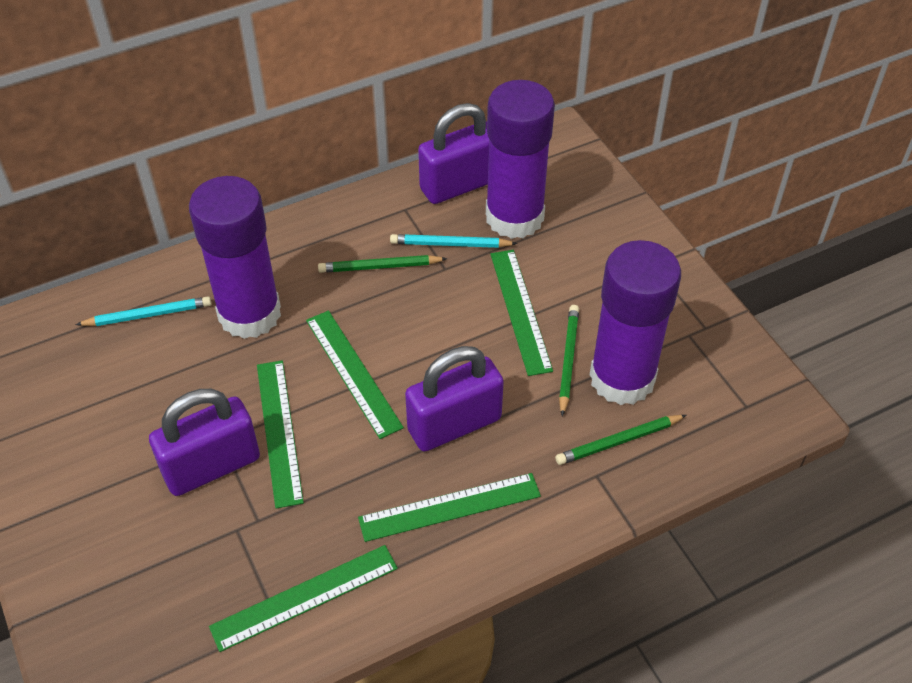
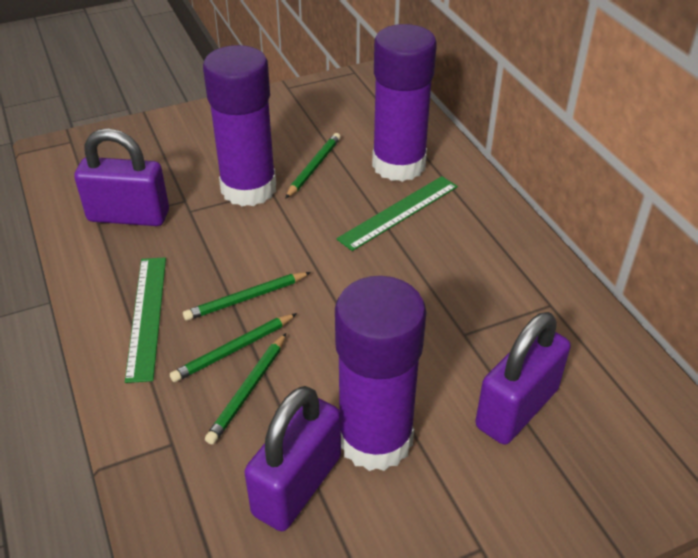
green pencil: [318,255,447,273] [555,415,686,465] [559,305,579,417] = 3 -> [170,313,297,382] [183,272,311,321] [205,333,286,445] [285,133,341,199] = 4
green ruler: [209,545,398,652] [257,360,304,509] [306,311,404,439] [358,473,541,542] [490,250,553,376] = 5 -> [125,257,166,383] [336,176,458,251] = 2
turquoise pencil: [76,296,212,326] [390,234,518,248] = 2 -> none = 0

